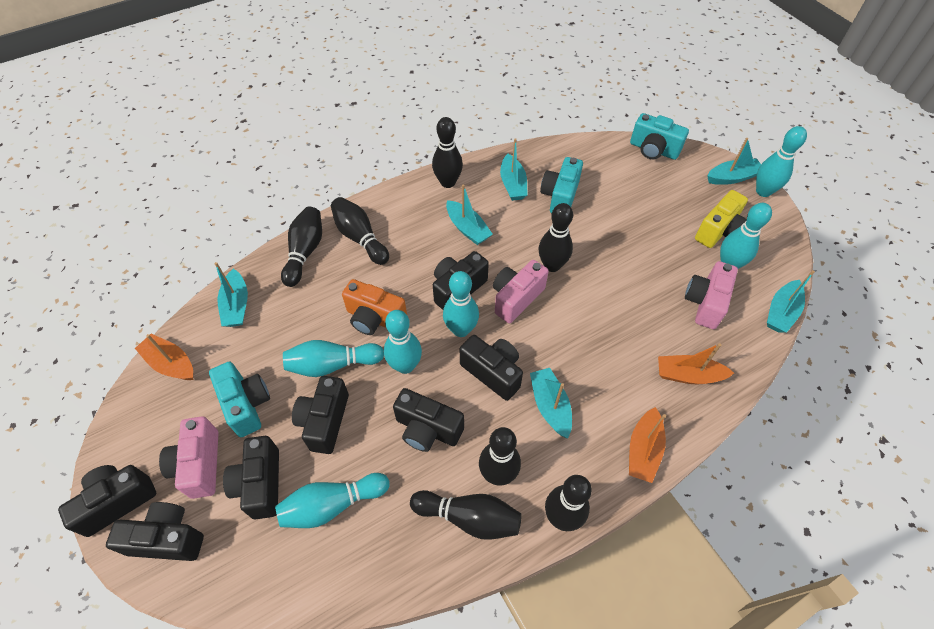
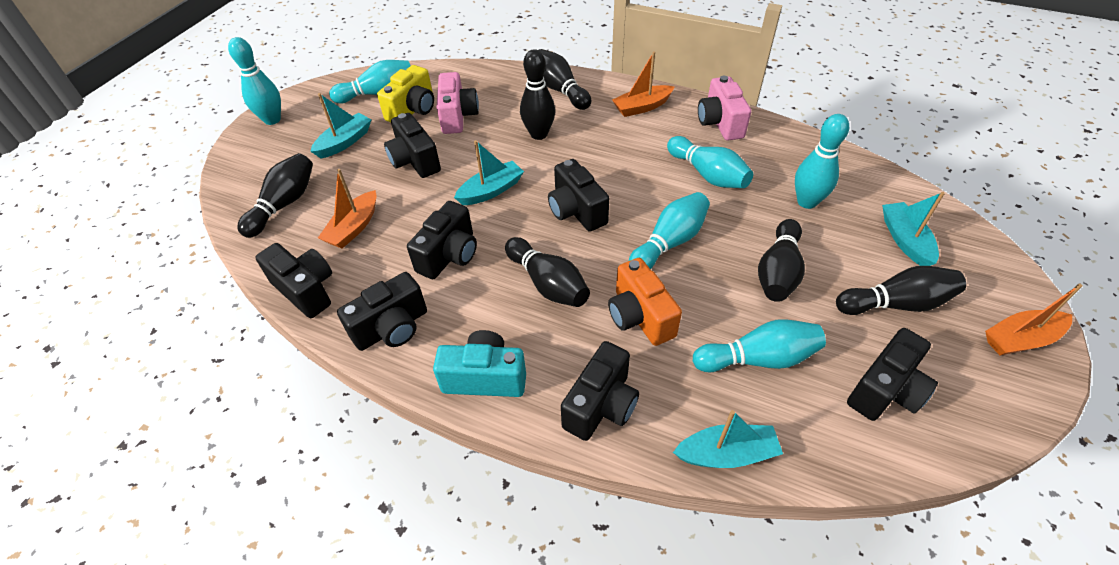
black bowling pin: [281,207,322,287] [331,197,389,265] [410,490,522,540] [432,117,463,188] [479,427,521,486] [539,203,573,272] [545,475,592,531] = 7 -> [237,153,313,238] [505,237,590,307] [520,49,555,140] [538,49,591,110] [758,219,805,302] [836,266,966,315] = 6
pink camera: [159,416,218,499] [493,260,549,323] [685,261,738,329] = 3 -> [437,72,479,134] [698,76,751,140] = 2
turquoise boat: [214,262,248,327] [446,184,493,245] [500,138,528,201] [530,368,572,439] [707,138,761,185] [767,270,815,333] = 6 -> [310,93,372,159] [454,140,524,205] [673,410,783,468] [882,192,945,266] = 4
turquoise camera: [209,361,270,437] [540,157,583,213] [630,113,689,160] = 3 -> [433,330,526,397] = 1

